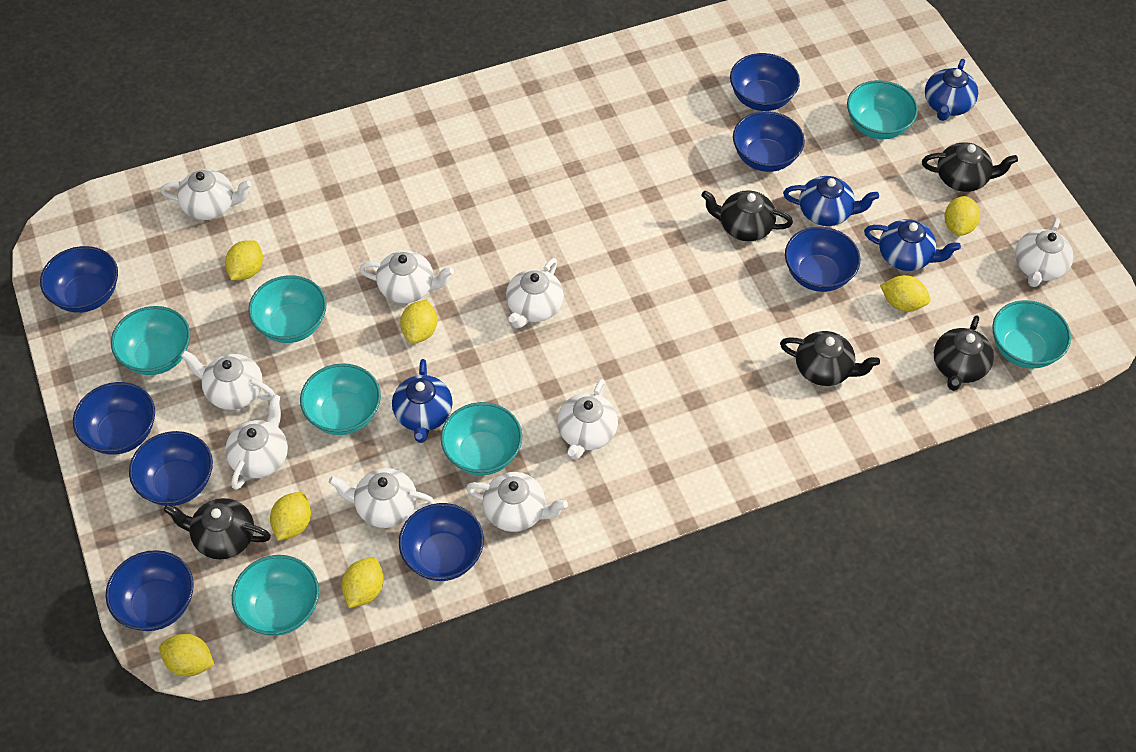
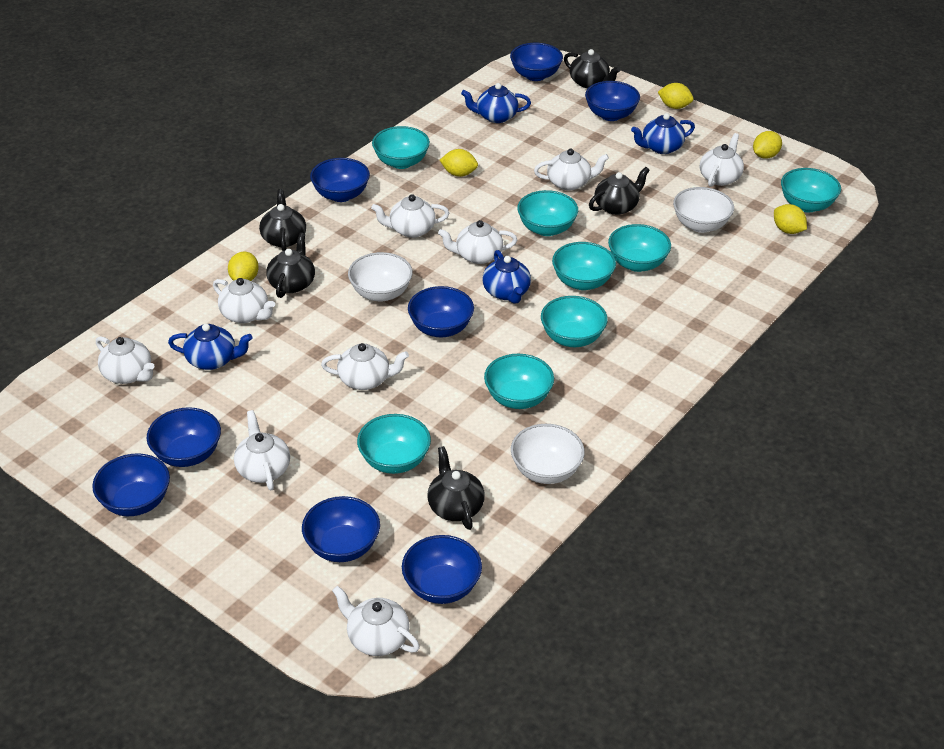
turquoise bowl: [111,306,190,375] [232,555,319,636] [248,275,327,343] [300,363,381,435] [441,402,522,475] [847,80,918,139] [992,300,1071,369] = 7 -> [357,414,431,474] [372,126,430,169] [484,354,554,409] [517,190,578,236] [541,296,608,347] [552,242,616,290] [608,224,671,272] [781,168,841,212] = 8
white bowl: none = 0 -> [348,252,413,301] [511,424,585,484] [673,187,734,233] = 3
yellow lemon: [159,634,214,677] [225,240,263,280] [270,492,311,541] [342,558,384,608] [400,300,437,343] [880,275,931,312] [944,196,980,236] = 7 -> [228,252,259,281] [440,149,478,177] [658,83,694,109] [753,131,782,159] [774,204,807,234] = 5

